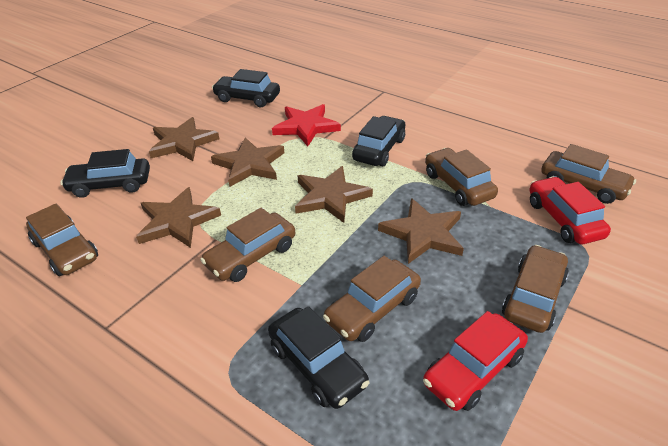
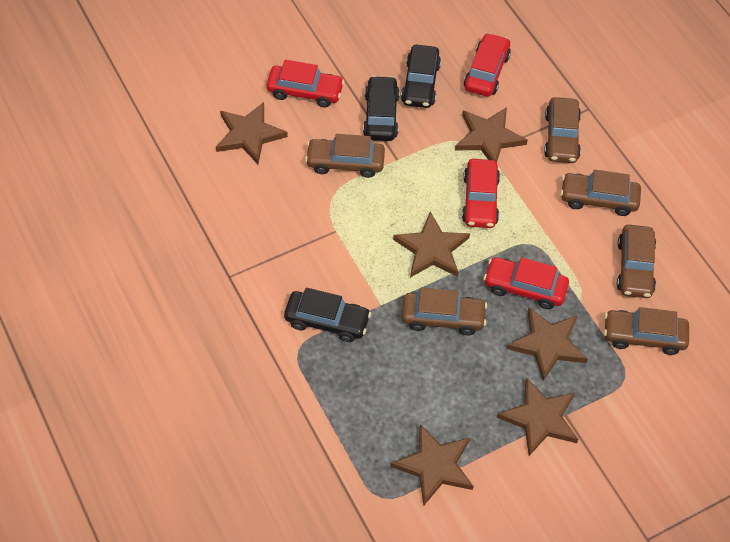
black car: [61,149,150,198] [212,69,280,107] [268,306,369,409] [352,116,405,166] = 4 -> [284,288,371,342] [363,76,400,141] [401,45,441,108] = 3
brown star: [136,187,221,248] [149,117,219,161] [211,137,284,187] [295,166,373,223] [378,198,464,264] = 5 -> [216,102,288,165] [391,424,474,506] [393,212,470,278] [455,107,528,162] [497,377,578,456] [507,307,588,381] = 6
red car: [423,311,528,411] [529,177,611,244] = 2 -> [266,60,345,107] [462,159,500,228] [464,33,511,97] [483,257,569,309] = 4
red star: [272,104,341,146] = 1 -> none = 0

